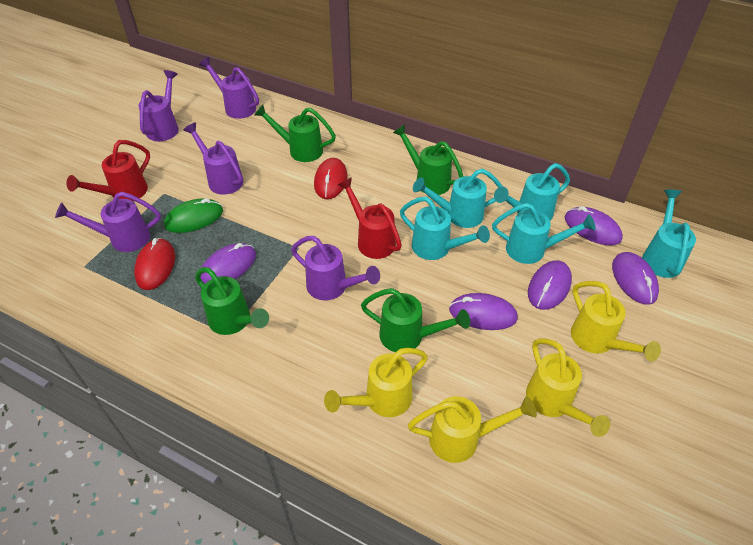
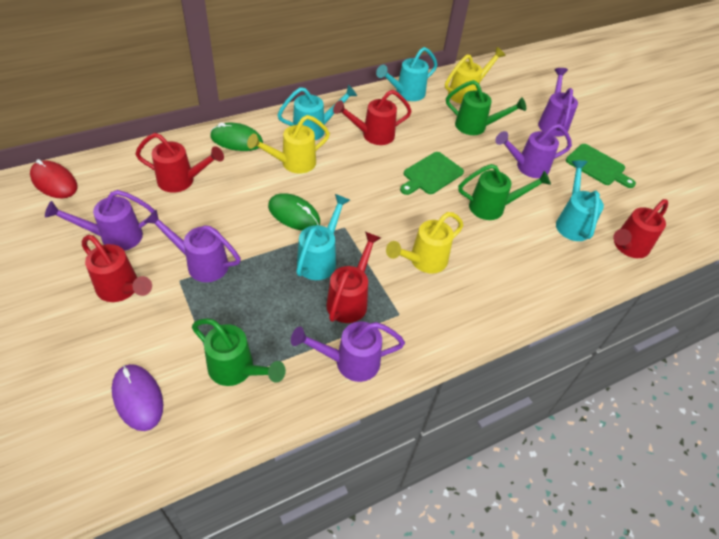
green cutting board: none = 0 -> [400,152,464,195] [566,144,636,188] = 2
green mouse: [164,198,223,233] = 1 -> [210,123,263,151] [268,193,320,231] = 2
green watering can: [195,267,269,335] [254,104,336,162] [361,288,470,352] [393,124,464,195] = 4 -> [192,318,286,386] [446,80,526,135] [458,164,551,220] = 3
purple mouse: [200,243,256,284] [449,293,518,330] [528,260,572,310] [565,206,623,245] [612,252,659,305] = 5 -> [112,364,163,431] = 1
red mouse: [134,238,175,290] [314,158,348,199] = 2 -> [30,159,78,198] = 1
red watering can: [66,140,150,201] [338,177,402,259] = 2 -> [82,235,152,302] [135,133,224,193] [326,232,381,323] [333,90,412,145] [613,199,668,258] = 5
turquoise watering can: [400,197,490,260] [413,169,503,228] [492,203,596,264] [494,163,570,221] [642,189,696,278] = 5 -> [277,85,357,140] [296,194,350,280] [376,47,437,101] [556,160,604,241] = 4
yellow watering can: [324,348,428,417] [408,396,537,463] [526,338,610,437] [571,281,661,362] = 4 -> [247,115,330,174] [386,212,463,273] [445,47,506,104] = 3

